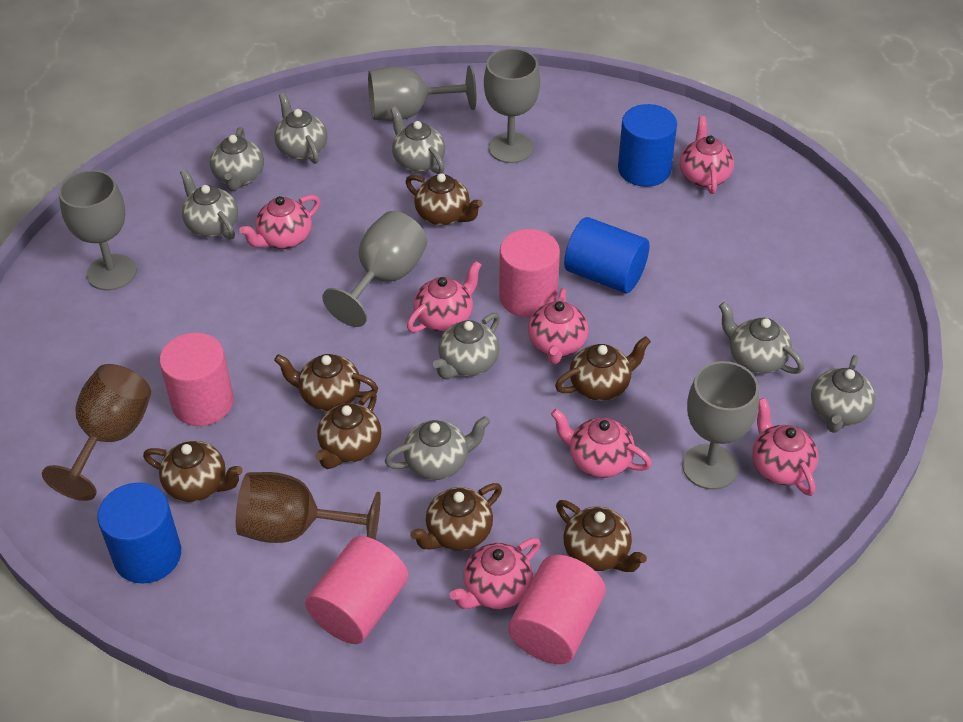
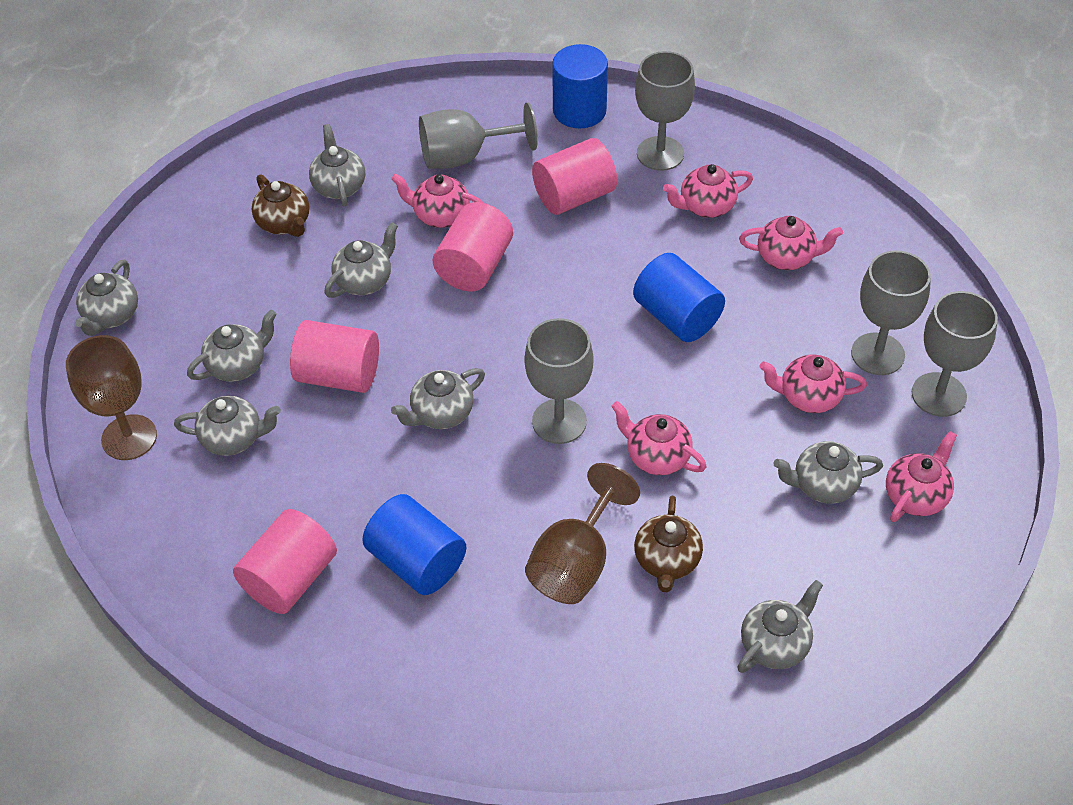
brown teapot: [143,441,243,502] [274,354,378,411] [315,391,381,469] [406,173,483,226] [410,483,502,551] [555,336,651,401] [556,500,647,572] = 7 -> [252,174,309,237] [634,496,703,592] = 2
pink teapot: [239,195,320,249] [407,261,482,333] [450,538,541,609] [528,288,588,364] [551,409,652,478] [680,116,734,194] [752,398,818,496] = 7 -> [391,173,484,228] [611,401,707,475] [663,164,753,218] [739,216,843,270] [760,354,867,413] [886,431,957,522] = 6

